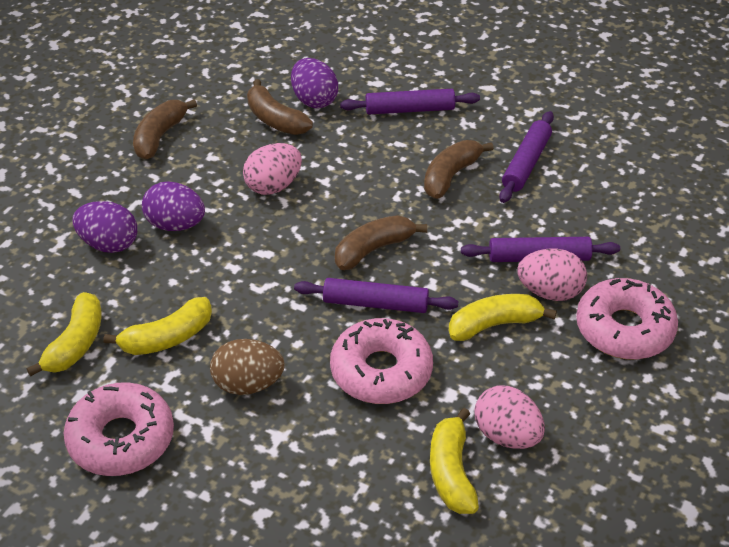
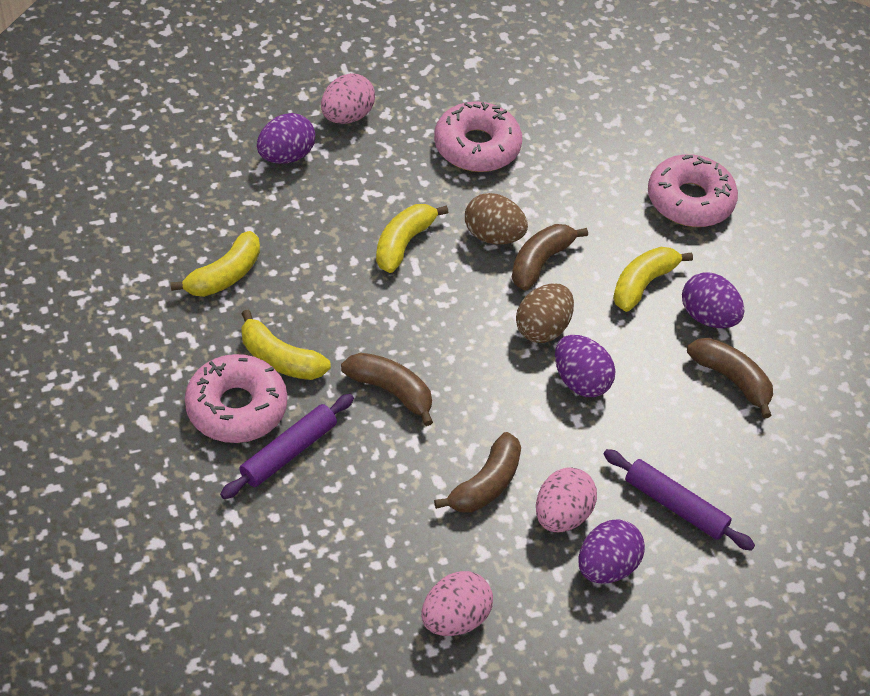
brown egg: [210,339,285,395] = 1 -> [465,193,528,244] [516,284,574,343] = 2
purple egg: [72,201,137,253] [142,182,205,231] [291,58,338,108] = 3 -> [257,113,315,164] [555,335,615,397] [578,519,645,584] [682,272,744,328] = 4
purple rolling pin: [294,278,458,313] [340,89,480,114] [461,237,620,262] [499,111,554,203] = 4 -> [220,394,354,499] [603,449,755,551] = 2

